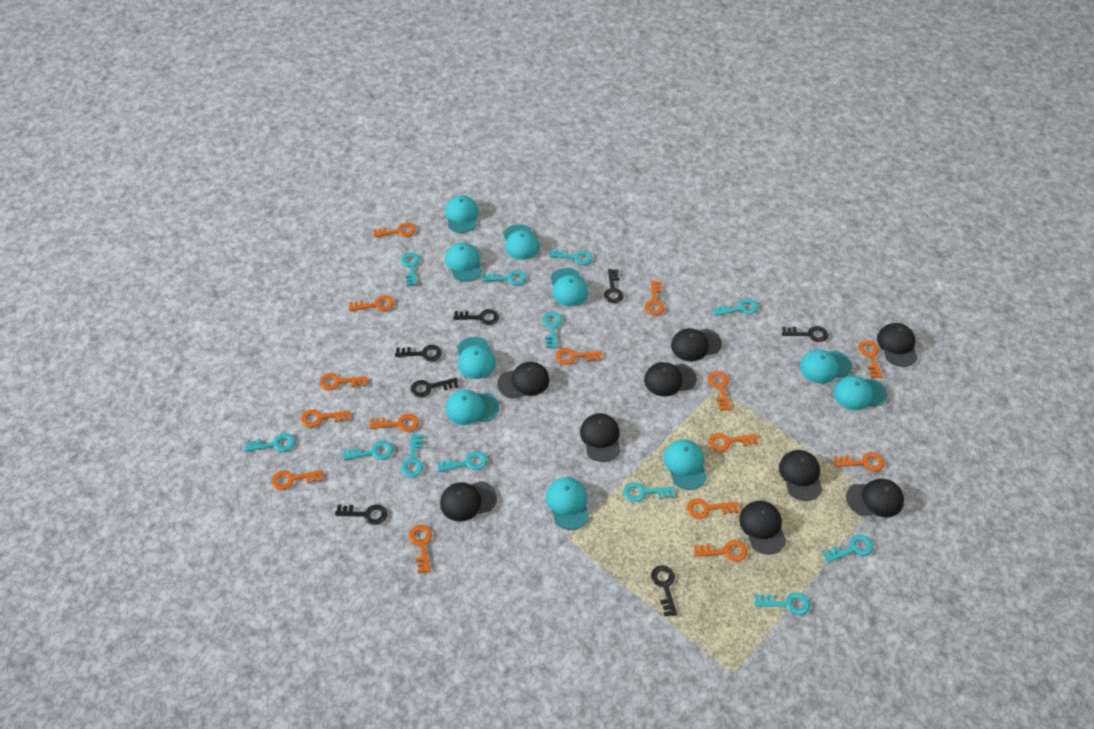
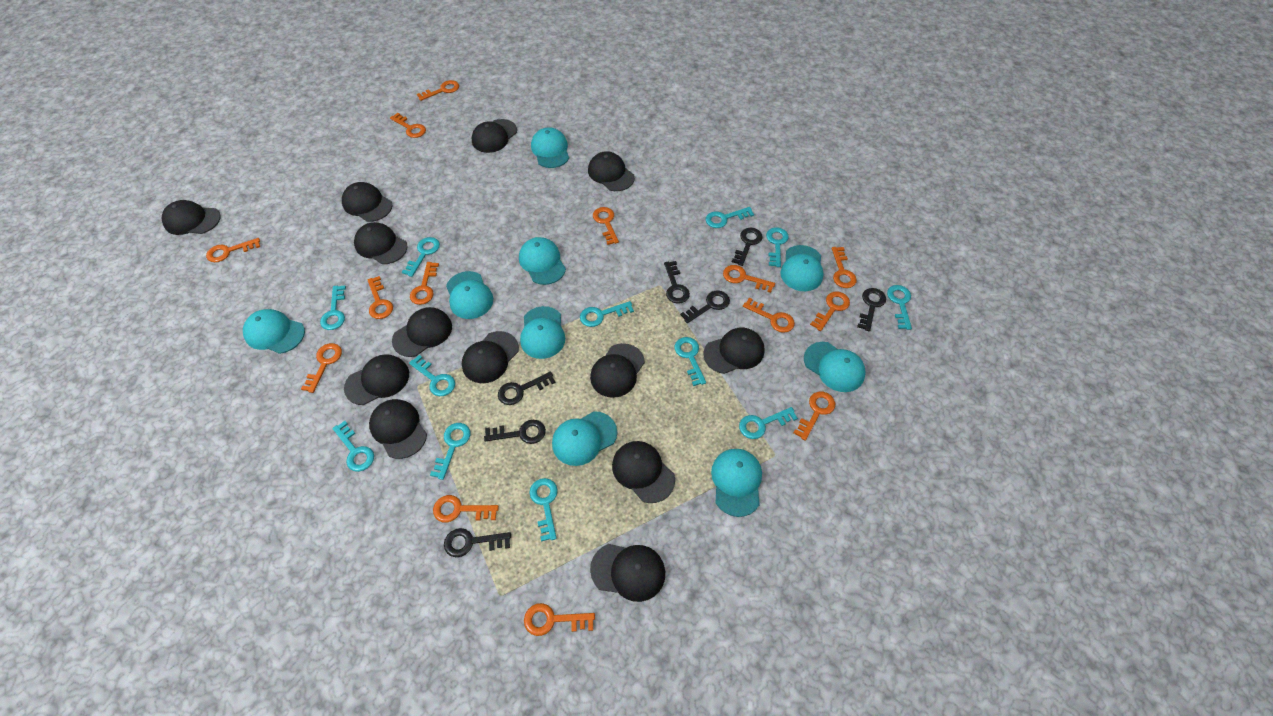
black cap: [440,481,497,522] [497,362,550,398] [580,413,621,462] [644,362,697,396] [671,328,722,361] [739,501,787,555] [779,450,823,501] [846,479,904,518] [877,323,918,367] = 9 -> [162,200,221,235] [342,182,393,222] [344,354,409,405] [354,222,407,264] [369,399,427,459] [392,307,452,357] [462,331,519,383] [472,119,517,153] [588,151,635,191] [590,343,645,398] [590,544,665,602] [612,441,675,503] [704,328,765,374] = 13
orange key: [271,470,323,490] [301,409,350,428] [319,373,367,390] [349,295,394,311] [369,414,419,432] [373,223,416,237] [409,525,432,573] [555,348,602,365] [645,280,664,315] [687,498,739,519] [694,540,747,561] [708,371,731,411] [709,433,758,452] [834,452,885,471] [858,340,882,378] = 15 -> [206,238,260,262] [301,343,342,393] [367,276,393,319] [390,113,426,138] [410,262,439,305] [417,80,459,101] [433,495,499,522] [524,603,595,636] [593,207,619,245] [723,265,775,293] [743,297,795,333] [794,392,835,441] [810,291,850,331] [832,247,857,288] = 14
turquoise cap: [445,195,479,233] [445,242,483,282] [446,390,499,425] [457,337,496,379] [503,224,540,260] [546,477,589,530] [550,268,588,306] [663,440,707,490] [800,350,852,383] [833,376,887,410] = 10 -> [243,309,305,354] [446,271,493,319] [519,237,566,285] [520,306,565,359] [531,127,569,168] [552,411,617,466] [711,449,762,517] [780,245,824,291] [804,342,866,392] = 9

